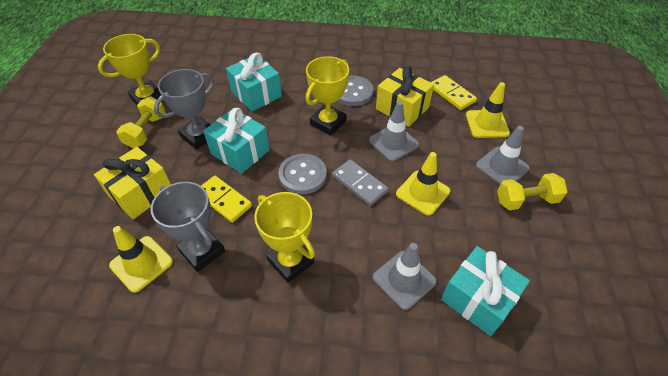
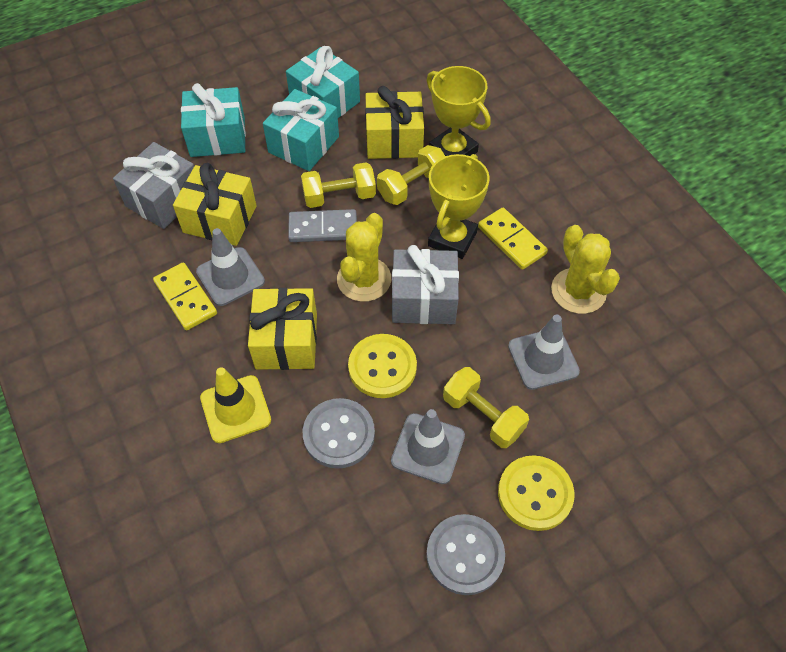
grey gift: none = 0 -> [113,142,194,229] [392,245,459,324] = 2
grey trophy: [150,182,225,272] [154,69,214,149] = 2 -> none = 0
yellow button: none = 0 -> [348,334,417,398] [498,455,574,531] = 2
yellow cactus: none = 0 -> [337,213,391,302] [551,225,620,314] = 2
yellow dumbbell: [116,96,166,148] [497,173,568,210] = 2 -> [301,162,376,208] [377,145,445,205] [443,367,529,448] = 3
yellow gift: [94,147,171,219] [376,66,434,127] = 2 -> [173,163,257,246] [248,288,317,370] [365,86,424,159] = 3
yellow traffic cone: [109,226,173,293] [396,152,450,216] [466,82,510,138] = 3 -> [200,367,271,443] = 1
yellow trophy: [98,34,161,105] [254,192,315,283] [305,56,349,136] = 3 -> [426,66,491,156] [428,154,490,259] = 2

